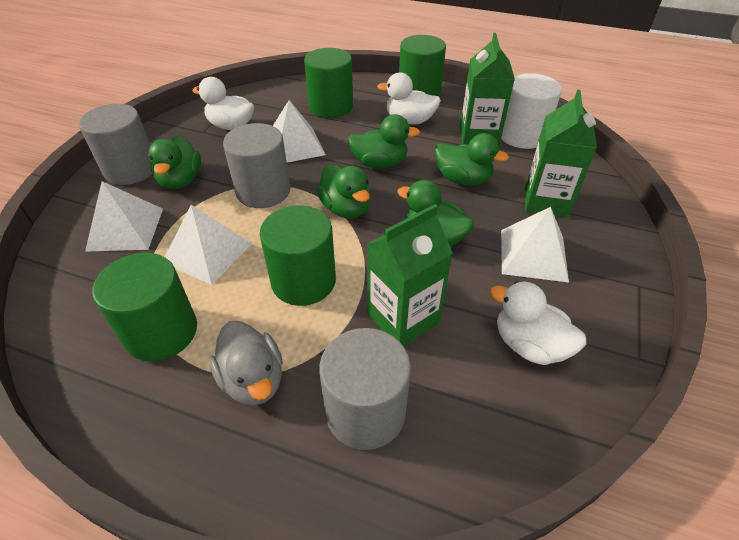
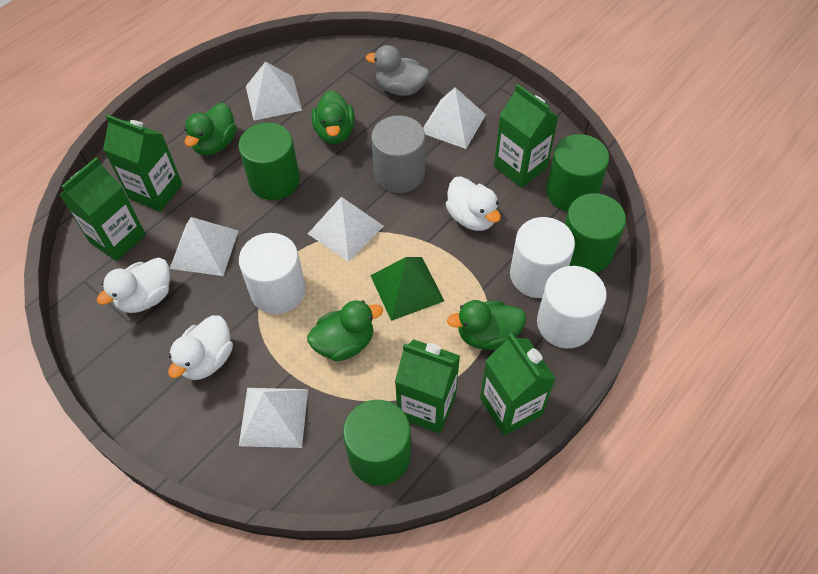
green carton: [367,204,453,346] [460,33,515,146] [525,90,597,218] = 3 -> [59,157,146,261] [103,114,182,212] [395,339,460,433] [480,333,556,436] [494,84,559,188] = 5
green duck: [148,135,201,189] [317,163,370,218] [348,114,420,168] [397,180,474,246] [435,133,509,186] = 5 -> [184,103,237,155] [307,300,383,361] [312,90,355,144] [447,300,526,350] = 4
green pyramid: none = 0 -> [370,257,444,321] = 1
grey cylinder: [79,104,153,185] [223,123,290,208] [319,328,411,450] = 3 -> [371,115,425,193] = 1
white cylinder: [501,73,562,149] = 1 -> [239,233,306,314] [510,217,575,298] [537,266,607,348] = 3
white pyramid: [85,181,163,252] [165,205,252,285] [273,100,326,163] [501,207,569,282] = 4 -> [170,217,238,276] [239,388,308,448] [246,61,302,121] [308,197,384,262] [423,87,486,149] = 5

